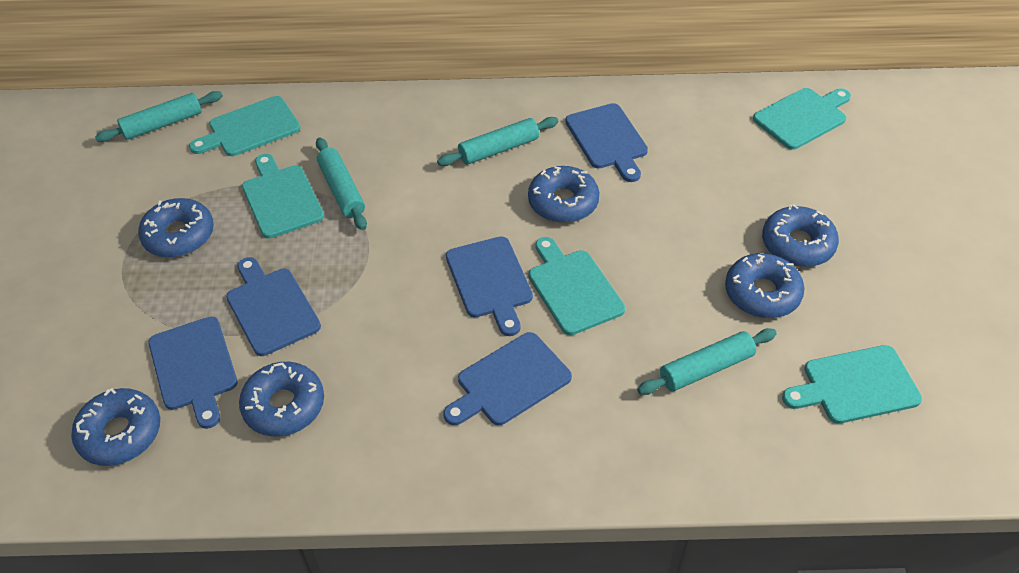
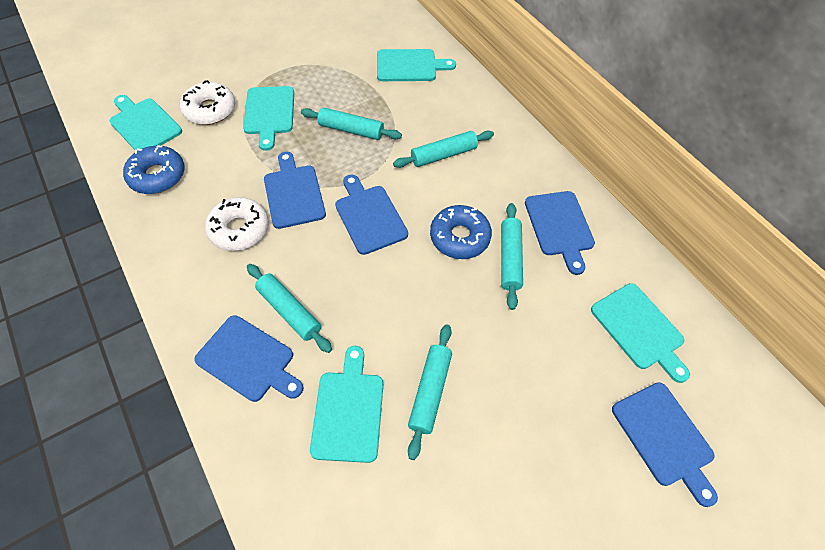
blue donut: [71,388,160,466] [138,198,214,258] [239,362,324,437] [528,166,599,223] [725,253,805,318] [762,204,839,267] = 6 -> [123,146,185,194] [430,205,492,259] = 2
turquoise rolling pin: [95,91,223,142] [316,138,367,230] [437,117,558,166] [637,328,777,395] = 4 -> [247,264,332,353] [301,107,402,140] [393,131,494,168] [408,325,452,460] [501,203,523,310] = 5
white donut: none = 0 -> [180,80,235,125] [205,197,269,251] = 2

